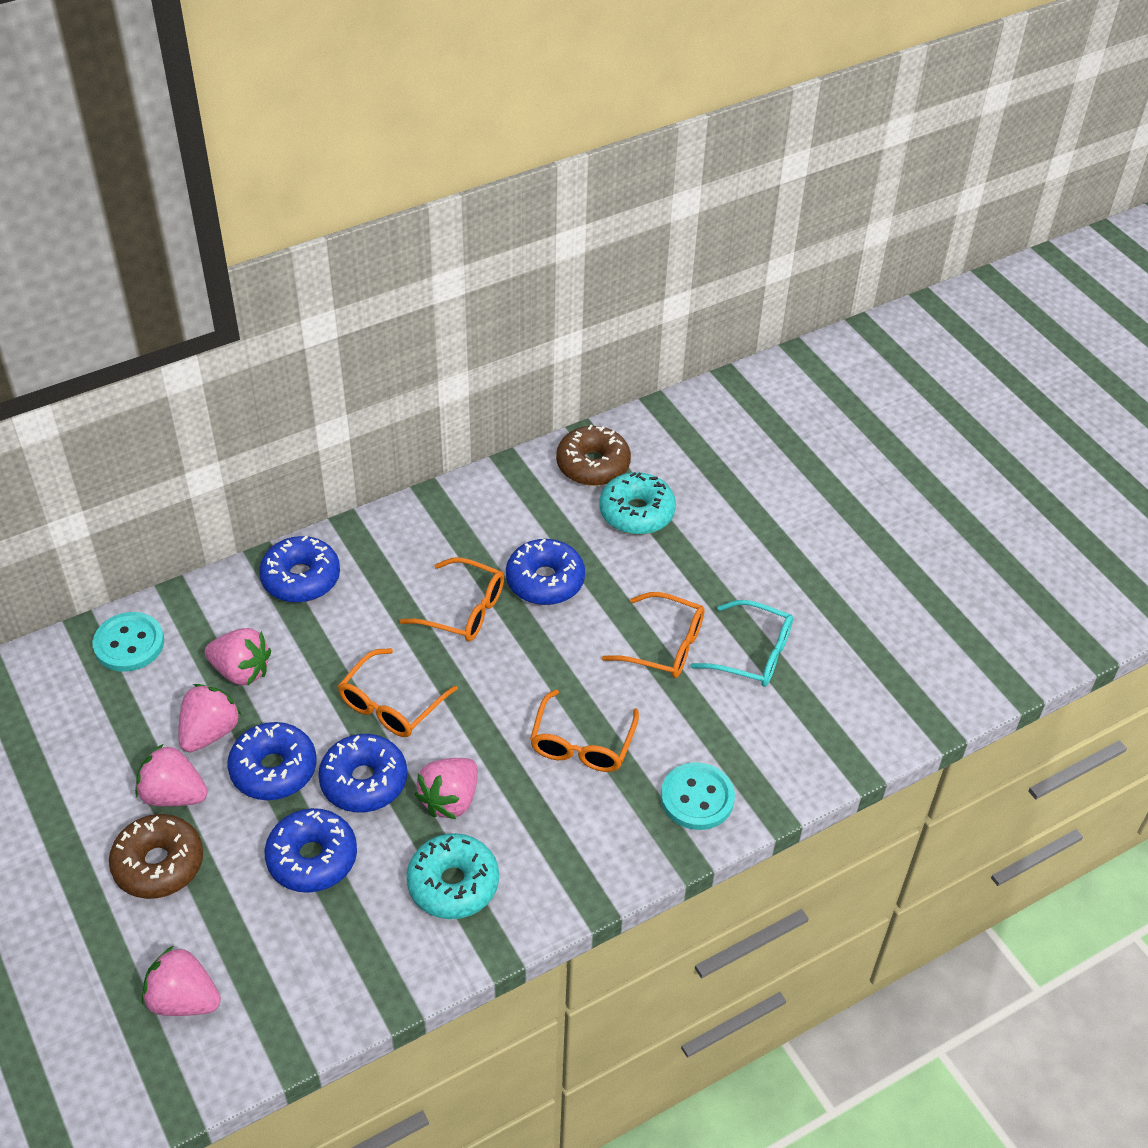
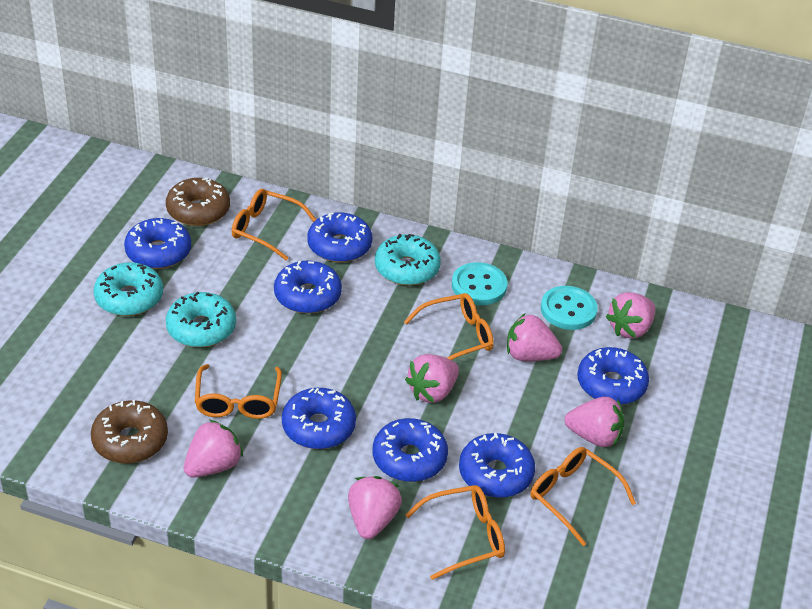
blue donut: [227,722,317,800] [259,536,340,603] [265,808,357,893] [318,734,407,813] [506,539,585,605] = 5 -> [124,218,191,269] [274,260,342,314] [282,388,356,449] [307,212,372,263] [373,418,448,482] [459,433,535,498] [577,347,649,405] = 7
orange glasses: [338,648,458,737] [400,557,504,641] [530,689,639,772] [602,592,705,678] = 4 -> [195,364,282,419] [232,189,316,261] [404,293,494,360] [405,485,505,580] [530,447,636,546] = 5
pink strawberry: [135,744,208,806] [142,946,221,1016] [178,684,241,752] [205,628,271,685] [415,758,478,819] = 5 -> [184,420,243,478] [348,476,402,539] [405,354,459,403] [507,313,562,361] [565,397,624,447] [606,292,656,339] = 6
turquoise donut: [407,833,499,919] [599,472,676,535] = 2 -> [93,262,163,316] [165,292,236,347] [375,234,441,286] = 3
turquoise glasses: [690,600,793,687] = 1 -> none = 0

